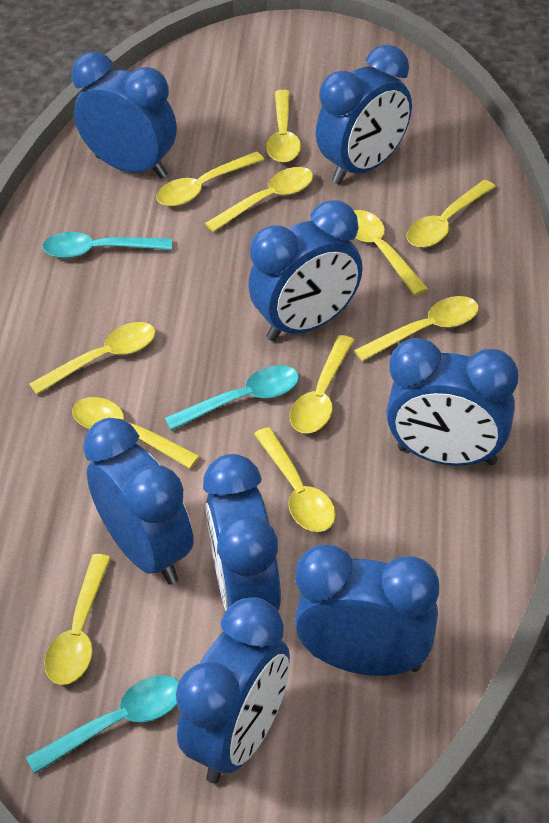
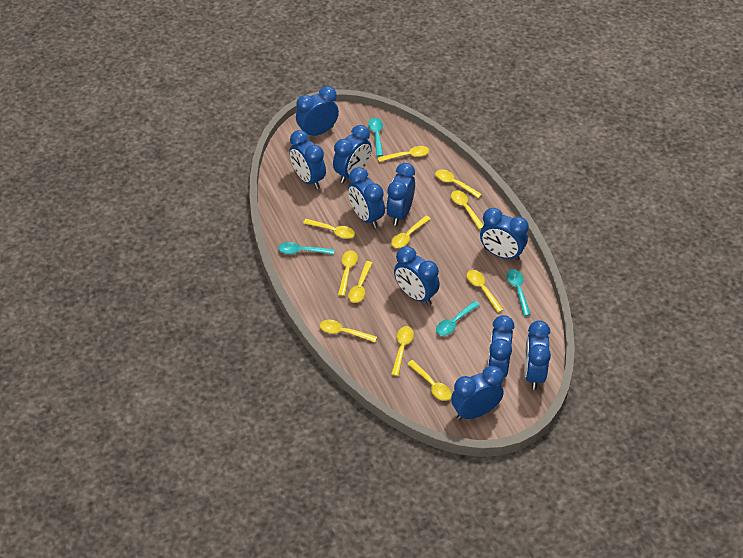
blue clock: [72,52,177,179] [83,418,194,585] [176,597,290,783] [203,454,281,611] [248,200,363,341] [295,545,439,676] [316,44,412,184] [386,338,518,466] = 8 -> [289,130,326,189] [296,86,339,136] [333,125,372,183] [348,167,385,228] [386,163,415,226] [394,246,440,305] [451,365,504,420] [480,208,529,261] [488,315,515,377] [524,320,551,390] = 10
turquoise spoon: [26,675,179,774] [42,232,172,258] [165,365,299,431] = 3 -> [278,242,335,255] [368,118,383,156] [436,301,480,336] [507,269,531,316] = 4

